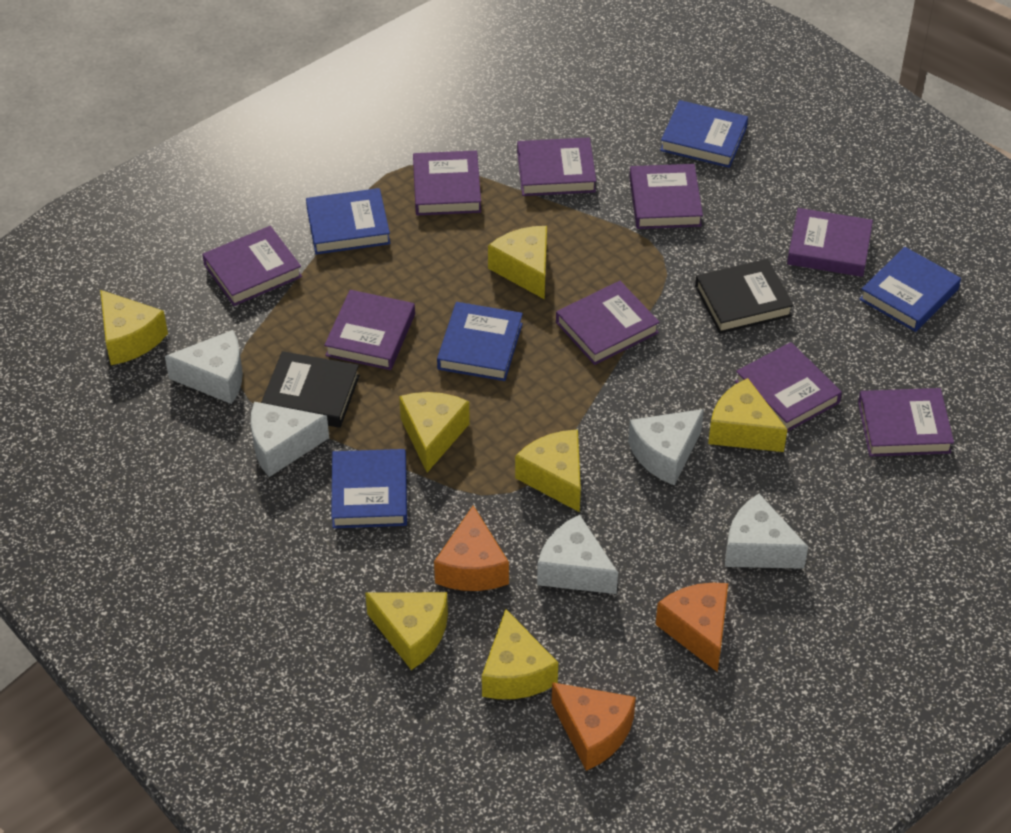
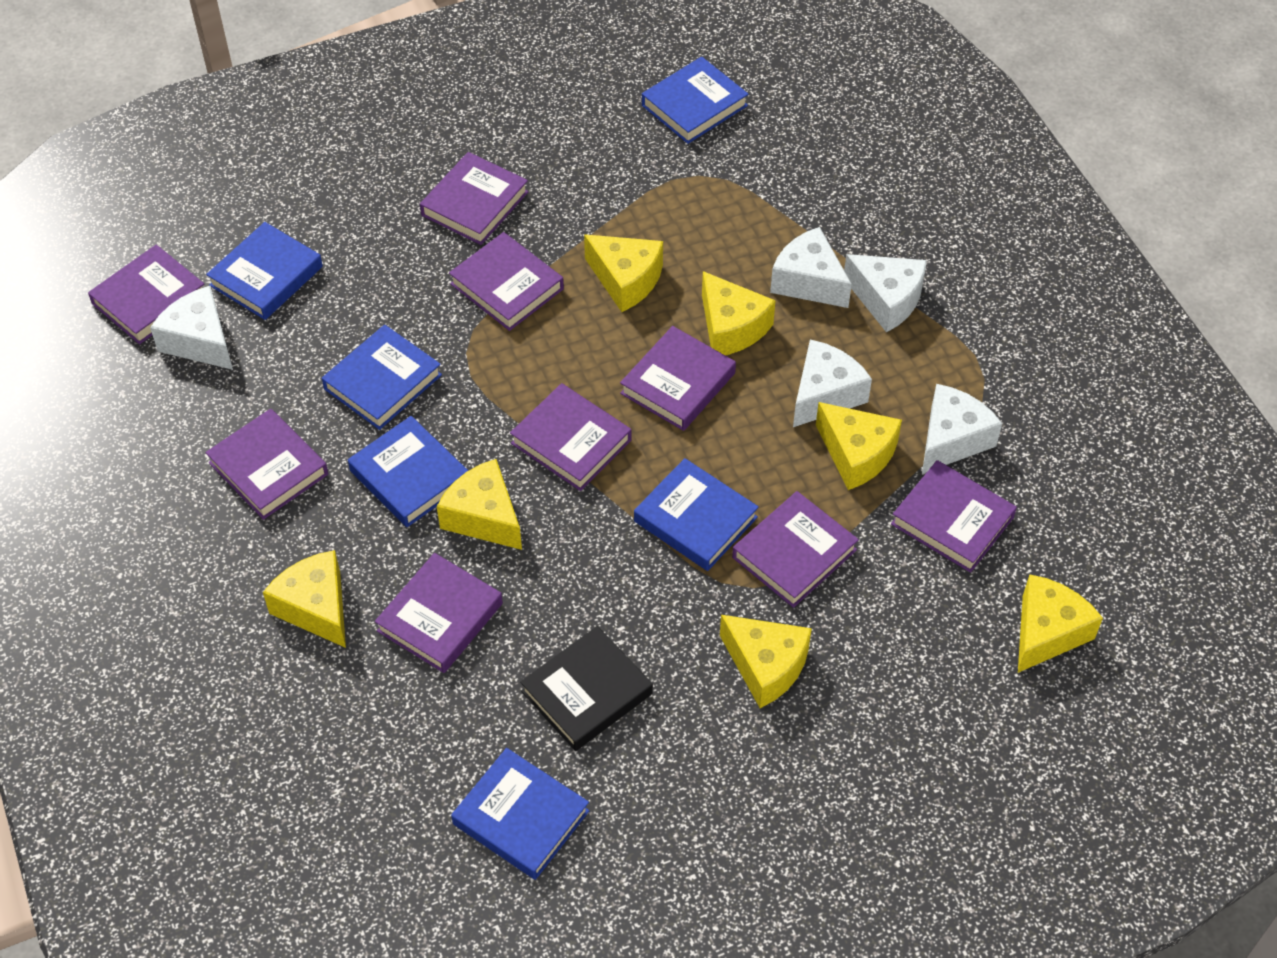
black book: [261,351,360,428] [695,259,794,334] = 2 -> [520,626,653,751] = 1
blue book: [306,188,391,254] [331,449,407,528] [437,302,523,381] [660,100,748,168] [859,247,961,332] = 5 -> [206,222,323,320] [322,325,442,430] [348,416,468,527] [451,748,589,880] [634,458,759,571] [642,57,749,144] = 6
orange cheese: [434,505,509,591] [552,682,636,771] [655,582,728,672] = 3 -> none = 0

